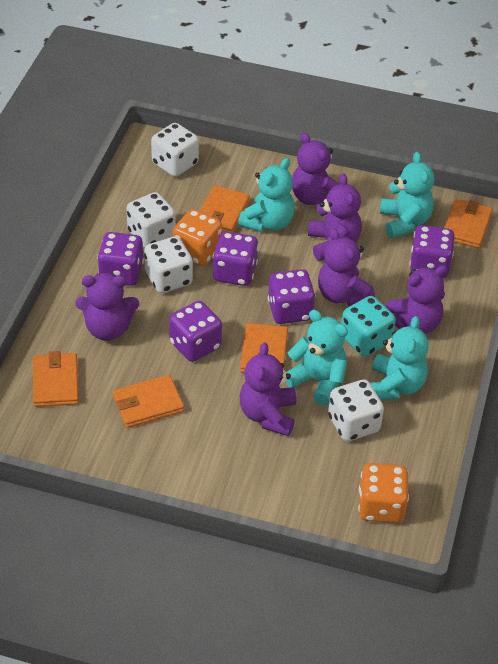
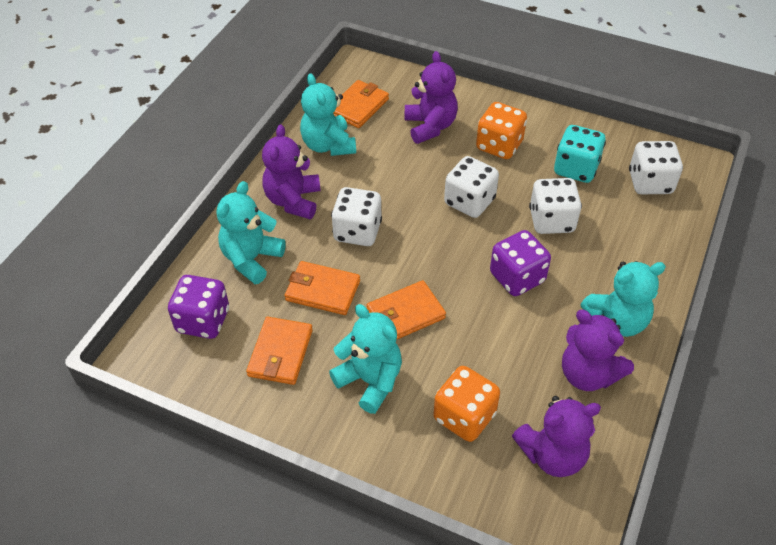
orange wallet: [33,351,79,407] [113,375,184,428] [200,185,250,232] [240,323,288,373] [444,199,493,248] = 5 -> [246,317,313,385] [284,261,360,315] [333,80,389,128] [367,280,446,339] = 4
purple dice: [97,232,144,286] [169,301,222,362] [213,232,259,286] [268,269,316,324] [409,225,455,278] = 5 -> [168,275,229,339] [490,230,551,296] = 2
purple teddy bear: [76,273,139,341] [240,343,296,436] [292,133,340,205] [308,173,362,261] [318,228,375,306] [385,265,448,334] = 6 -> [262,124,320,219] [405,51,458,144] [512,396,601,477] [562,310,634,391] = 4

